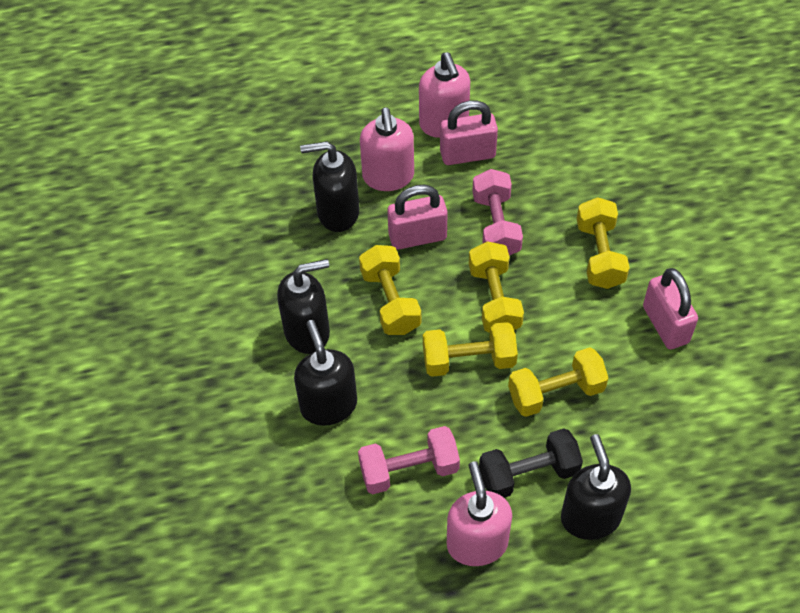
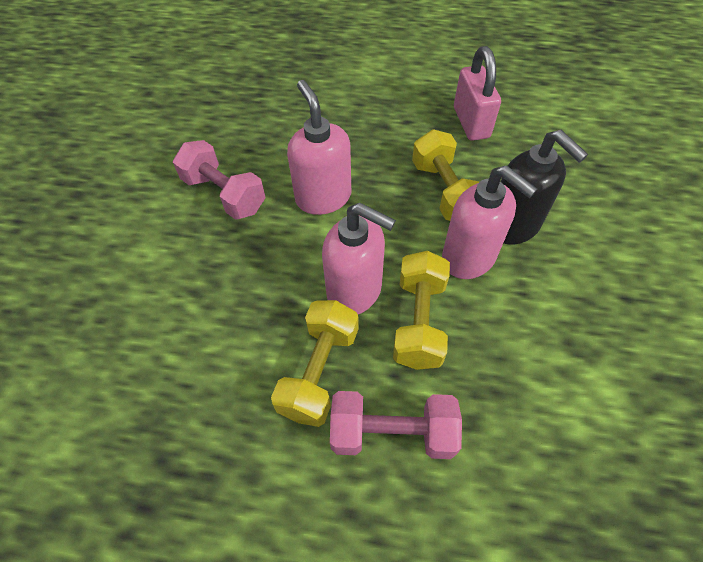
black dumbbell: [479,428,583,498] = 1 -> none = 0
black soap dispenser: [277,259,330,354] [294,320,357,426] [300,141,359,232] [561,434,631,540] = 4 -> [501,130,588,245] = 1
pink padlock: [387,185,448,250] [440,100,498,165] [643,268,698,349] = 3 -> [454,46,501,141] = 1
yellow dumbbell: [359,245,421,335] [423,322,518,377] [469,241,524,333] [508,347,608,417] [577,197,630,289] = 5 -> [271,300,359,427] [393,251,450,370] [412,130,479,221] = 3

